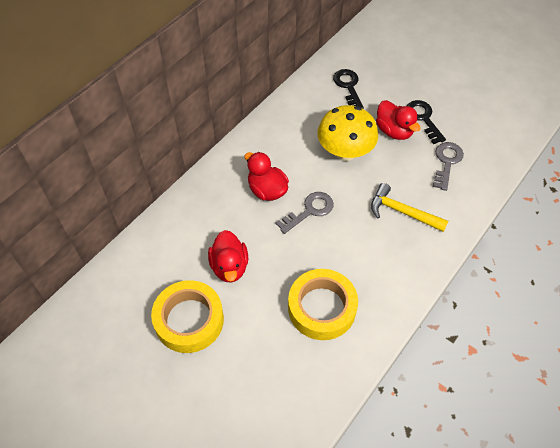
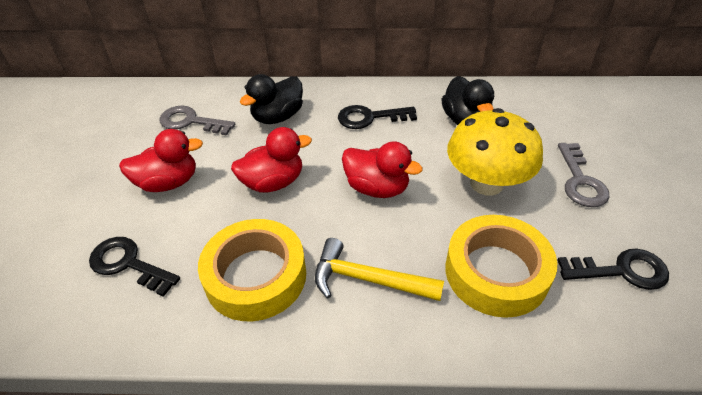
black duck: none = 0 -> [240,74,303,124] [441,76,495,125] = 2
black key: [333,69,364,109] [407,100,446,144] = 2 -> [89,237,180,297] [338,105,417,129] [557,249,669,290] = 3

